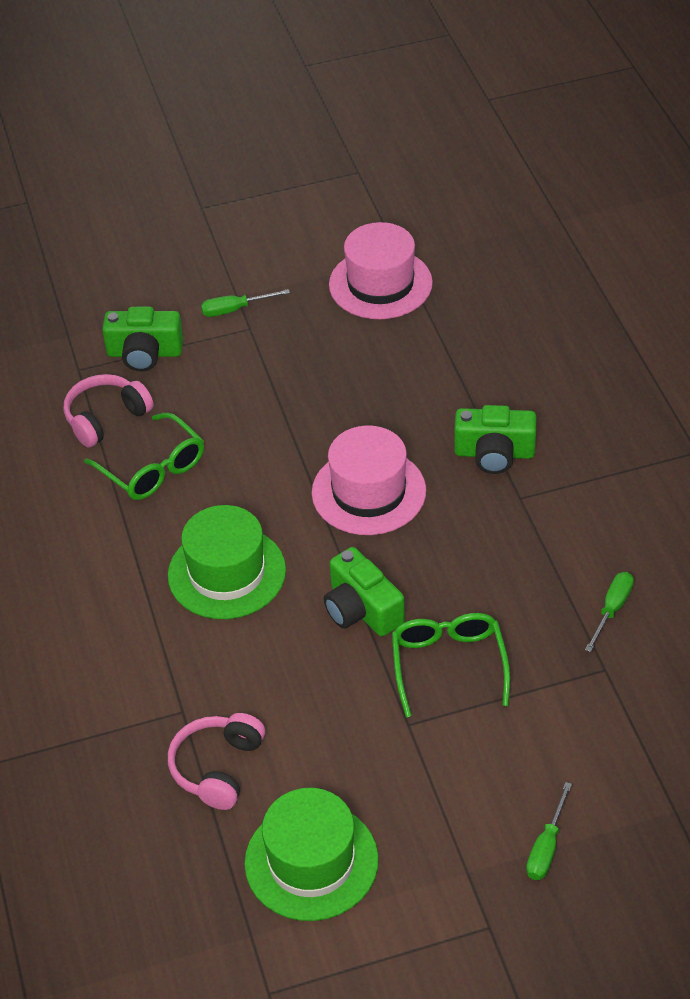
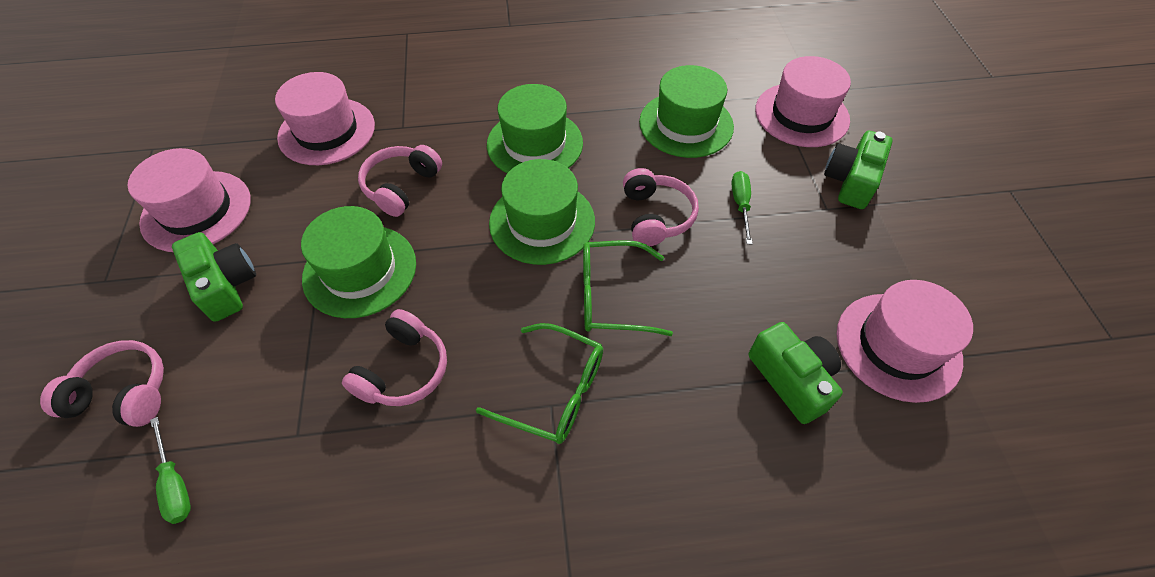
green hat: [168,505,286,619] [244,788,379,921] = 2 -> [301,206,416,318] [487,84,583,173] [489,159,595,265] [639,65,734,158] = 4
green screwdriver: [201,289,290,317] [526,782,572,880] [585,572,634,652] = 3 -> [150,417,191,524] [732,171,753,244] = 2
pink hat: [312,426,426,535] [329,222,433,319] = 2 -> [127,148,251,252] [275,72,375,165] [755,56,851,147] [837,280,973,403] = 4
pink headphones: [64,374,154,447] [168,713,265,810] = 2 -> [40,340,164,427] [342,309,447,406] [358,145,442,217] [623,168,699,246] = 4

